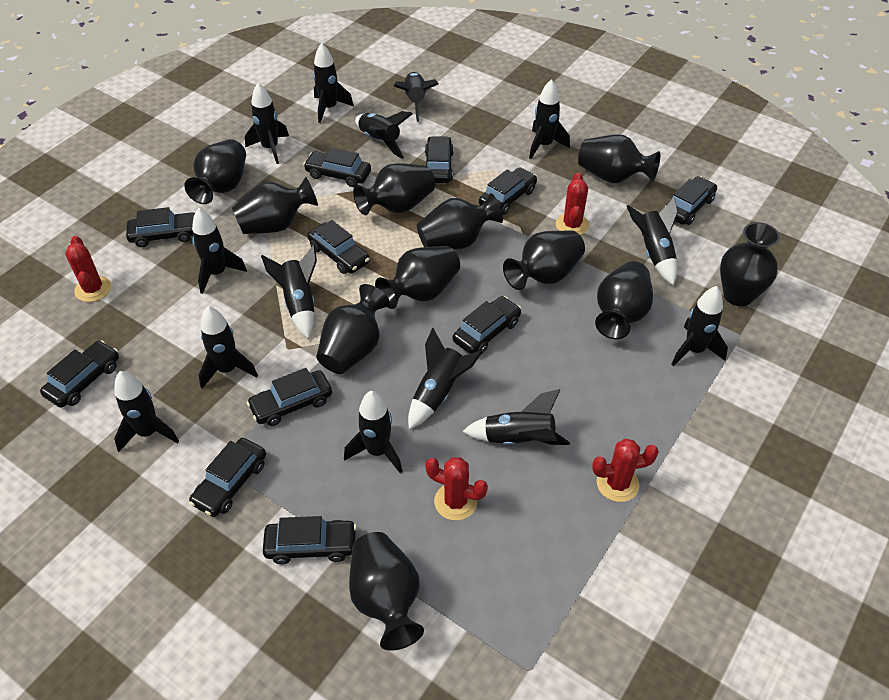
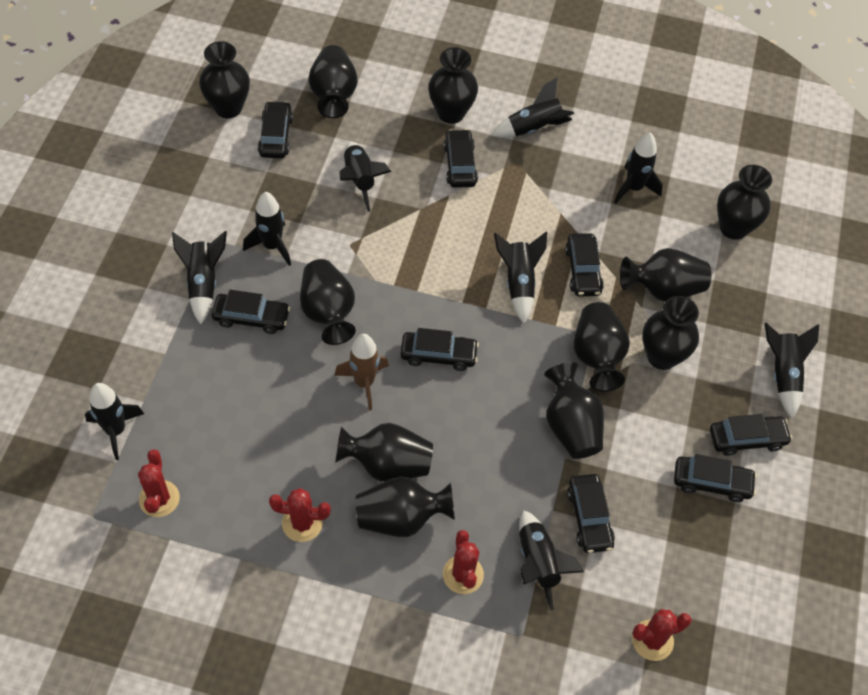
black car: [40,340,119,408] [126,207,195,247] [189,438,266,517] [247,368,332,426] [263,516,357,564] [303,148,371,187] [307,220,370,274] [425,136,454,183] [453,296,521,354] [479,167,537,215] [666,176,717,225] = 11 -> [212,290,290,334] [258,101,293,158] [401,328,479,371] [443,129,478,188] [565,233,604,296] [567,474,615,553] [674,454,757,502] [710,414,792,456] = 8
black rocket: [114,371,179,452] [192,208,247,294] [199,306,258,389] [245,83,289,164] [261,245,317,339] [313,43,354,123] [344,391,403,473] [355,111,413,159] [394,72,439,122] [408,328,483,429] [462,389,570,445] [529,79,570,159] [627,197,678,286] [671,286,728,366] = 14 -> [85,383,144,460] [172,231,227,324] [243,192,291,266] [339,142,391,212] [491,78,574,138] [494,232,547,324] [519,511,584,610] [614,133,663,204] [764,323,819,419] = 9
brown rocket: none = 0 -> [334,334,389,411] = 1

